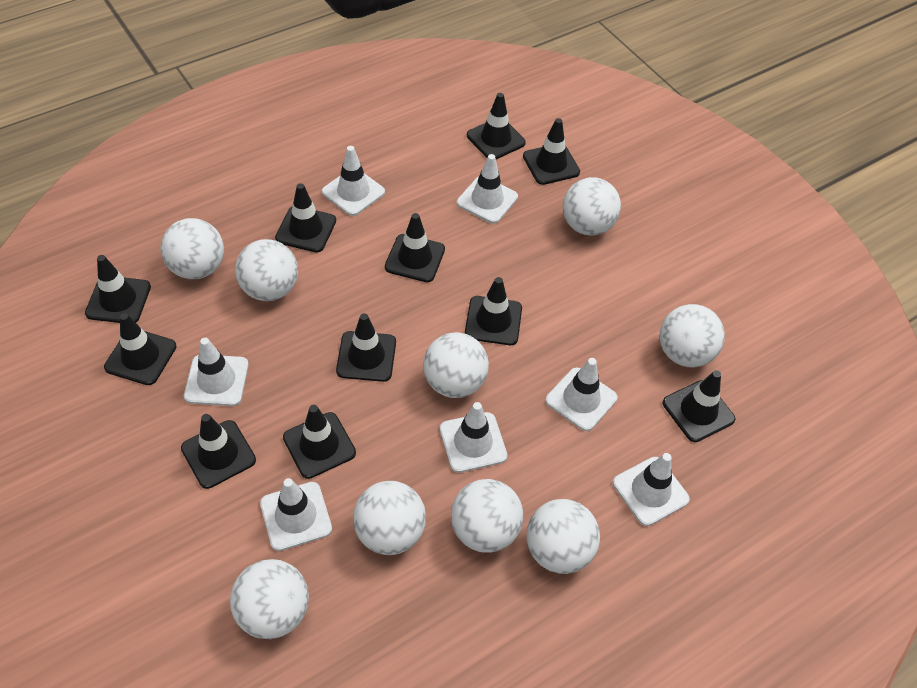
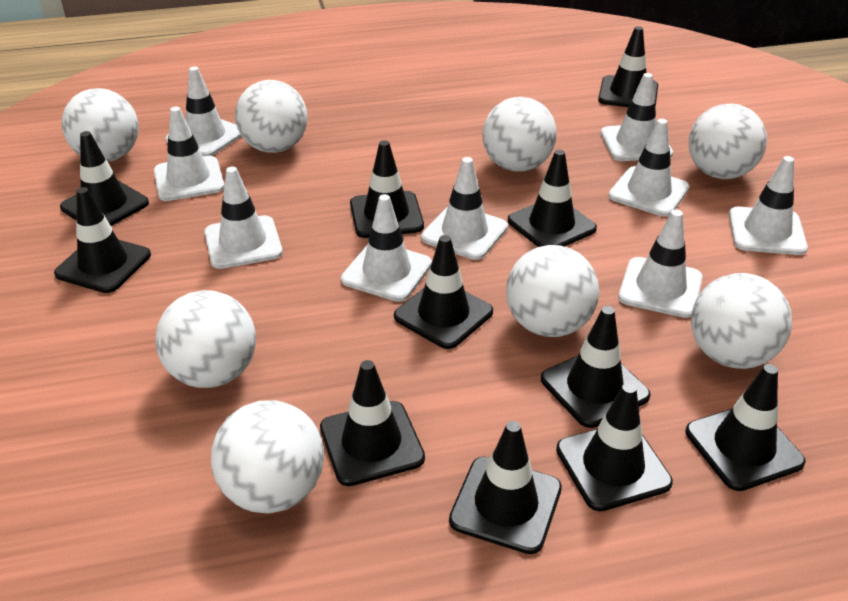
white ball: [161,218,224,279] [230,559,309,639] [235,239,298,301] [353,481,426,555] [423,332,489,398] [451,479,523,553] [527,499,600,574] [563,177,621,235] [660,304,725,367] = 9 -> [61,88,139,162] [155,290,256,388] [211,400,324,514] [235,80,308,153] [482,97,556,172] [506,245,599,337] [689,104,767,179] [691,273,792,369] = 8
white traffic cone: [184,338,249,406] [260,478,332,551] [322,146,385,216] [440,402,507,473] [457,154,518,224] [545,358,617,431] [613,453,690,526] = 7 -> [154,107,224,201] [166,66,242,156] [204,167,283,269] [341,194,432,302] [421,157,508,260] [601,73,673,161] [609,119,689,217] [619,210,703,318] [729,156,808,255] = 9

